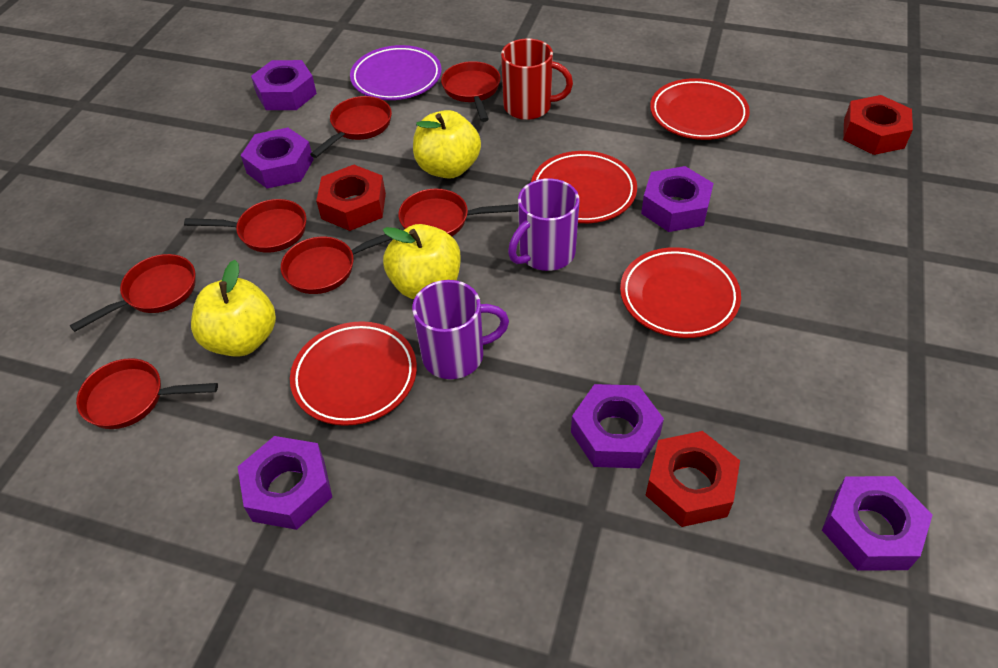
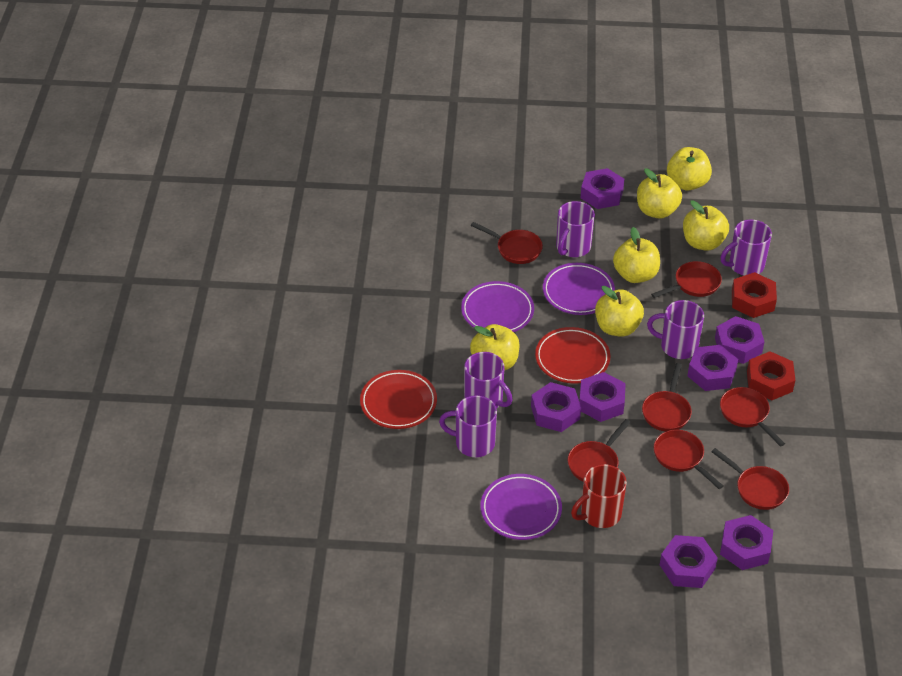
purple mug: [412,280,509,379] [508,178,580,271] = 2 -> [439,395,497,457] [464,352,513,409] [556,201,595,257] [647,300,704,359] [721,220,772,276] = 5
purple nut: [238,436,332,530] [241,128,314,189] [251,60,317,110] [571,384,664,468] [641,166,714,232] [822,476,933,571] = 6 -> [531,382,581,432] [579,372,626,422] [580,168,625,209] [660,535,718,588] [687,345,738,391] [715,316,764,364] [720,515,773,570] = 7
purple plate: [350,45,442,100] = 1 -> [461,281,534,332] [481,474,562,540] [543,263,615,315] = 3
red nut: [316,165,386,231] [646,431,740,527] [843,95,913,155] = 3 -> [732,272,777,318] [747,351,796,401] = 2
red plate: [290,321,417,426] [531,151,637,223] [620,247,741,338] [650,78,750,140] = 4 -> [360,370,437,429] [535,327,610,384] = 2
yellow apple: [191,260,276,357] [383,224,461,299] [413,110,481,179] = 3 -> [470,324,520,371] [595,286,644,337] [613,227,660,283] [637,168,682,219] [667,147,712,191] [683,200,729,251] = 6

